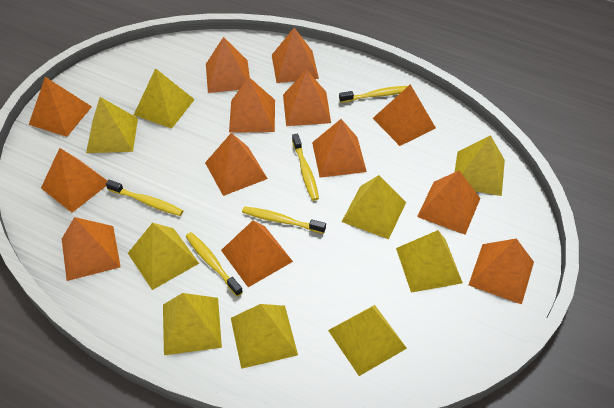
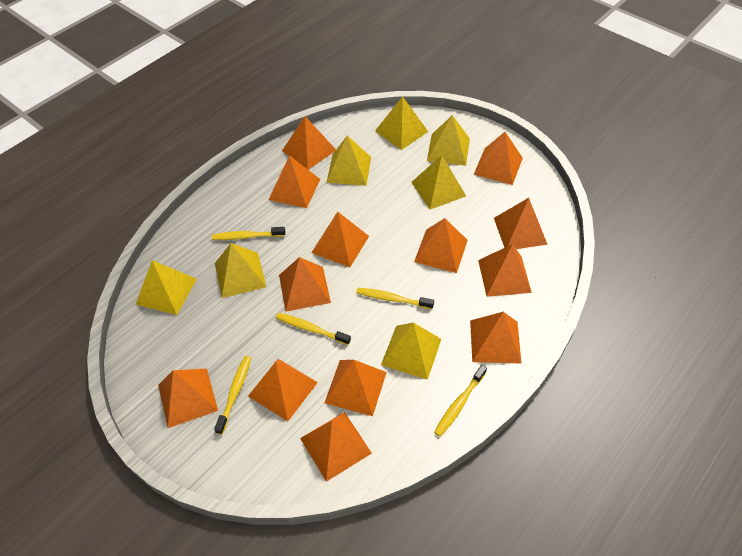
yellow pyramid: [86,97,138,153] [128,223,199,290] [134,68,195,128] [163,293,222,355] [231,304,298,369] [328,305,407,376] [342,175,406,239] [396,230,463,293] [455,135,505,196] = 9 -> [136,260,197,315] [215,243,266,298] [326,135,371,186] [375,96,428,150] [381,323,441,380] [412,155,466,209] [427,115,470,166] = 7

